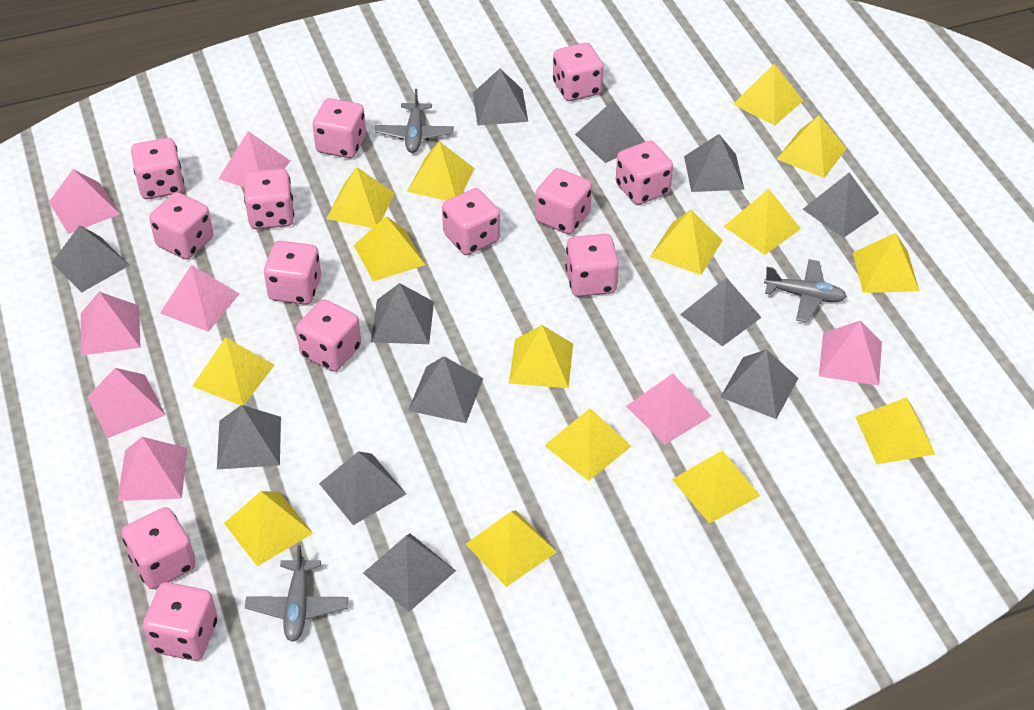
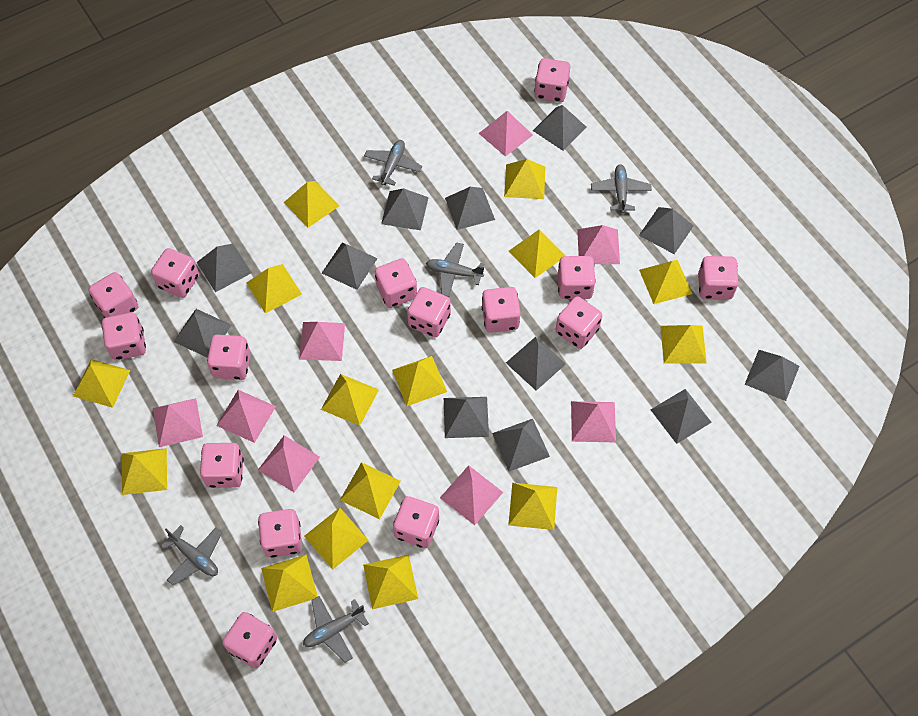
grey plane: [245,545,348,642] [375,89,454,153] [764,259,847,322] = 3 -> [161,525,223,586] [303,596,369,663] [364,140,422,186] [426,242,484,297] [591,164,652,213] = 5
pink dice: [122,507,196,589] [131,138,184,199] [143,582,218,661] [149,192,213,259] [244,169,294,229] [264,241,321,305] [296,299,361,371] [313,98,366,158] [442,188,500,255] [535,168,592,234] [553,43,603,101] [566,234,619,297] [616,141,673,205] = 13 -> [88,272,138,318] [102,312,146,360] [151,248,199,298] [200,443,244,488] [207,335,250,380] [222,612,277,669] [258,509,302,558] [375,258,417,308] [393,496,439,548] [407,287,451,338] [482,287,521,333] [534,58,570,102] [555,296,602,349] [558,256,596,299] [698,256,739,300] = 15

